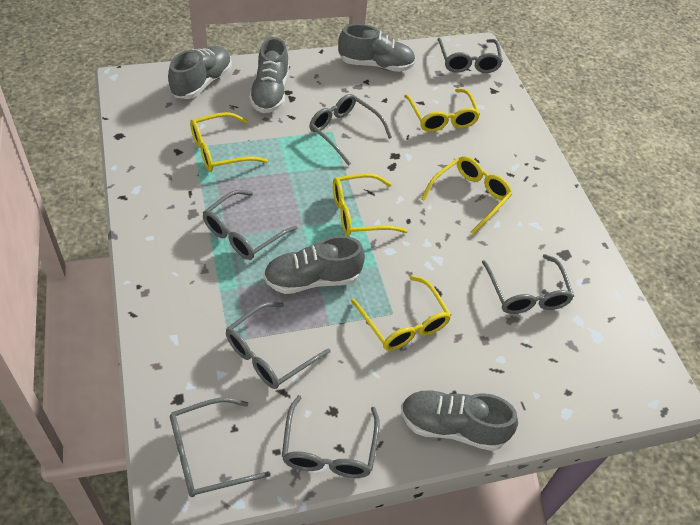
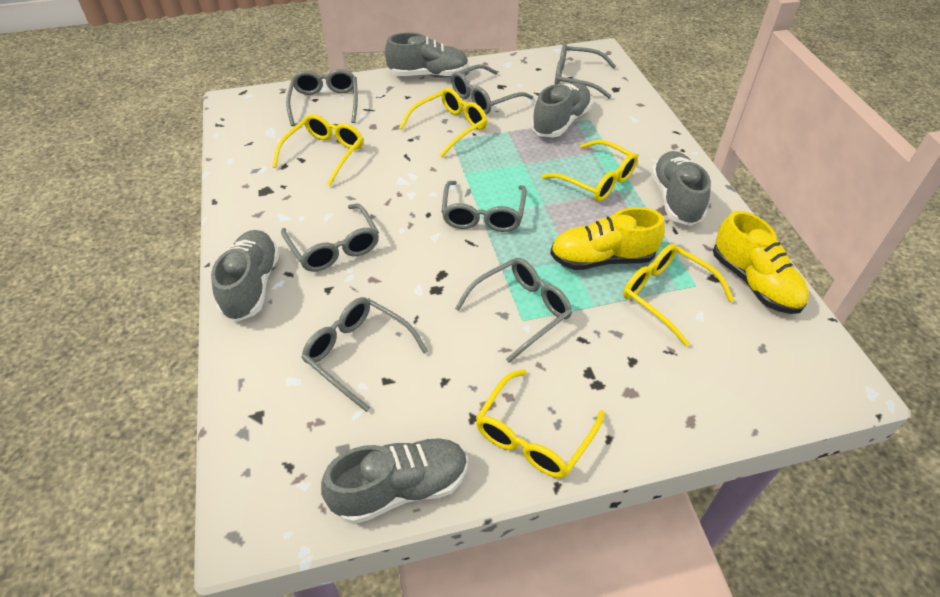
yellow shoe: none = 0 -> [550,207,665,270] [713,211,809,314] = 2

